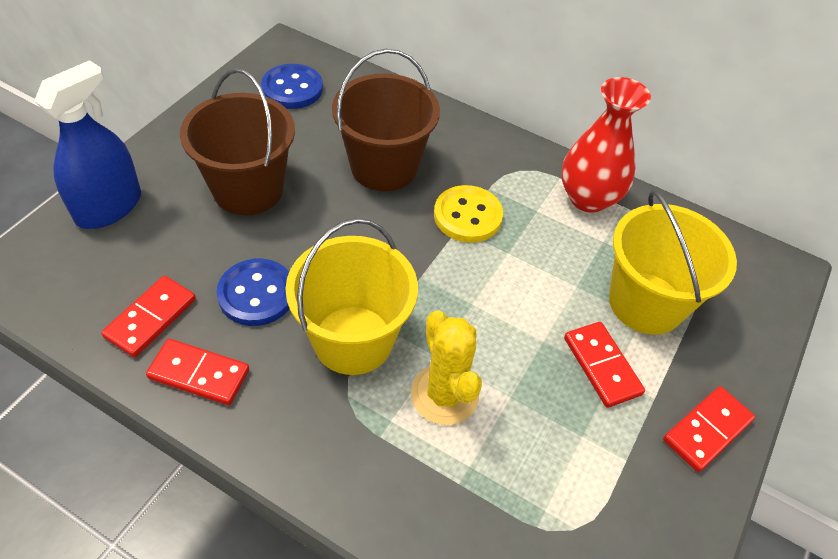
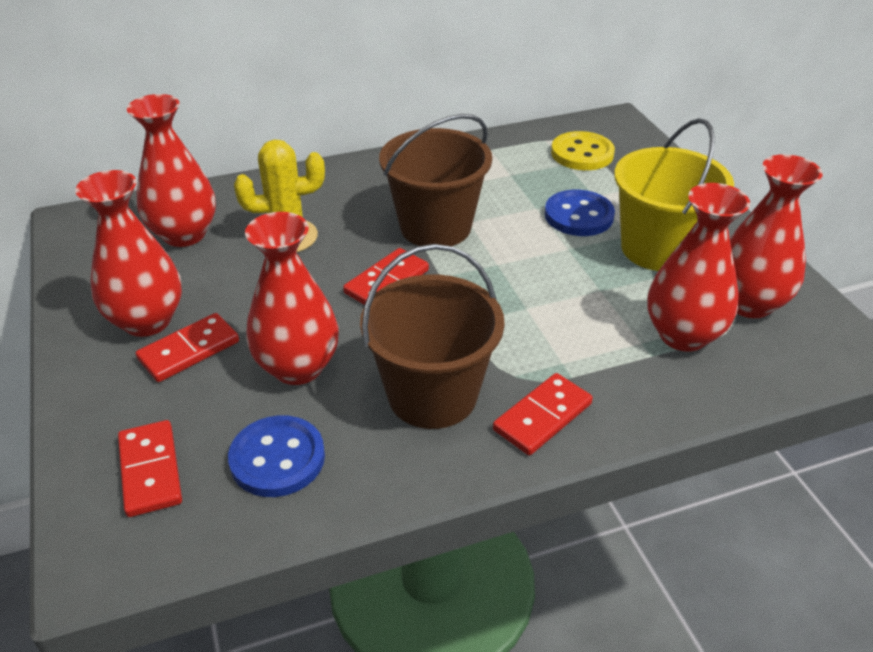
blue spray bottle: [34,60,141,229] = 1 -> none = 0
red vase: [561,77,651,213] = 1 -> [75,170,182,337] [127,94,216,247] [245,212,338,385] [647,183,750,352] [730,154,823,318] = 5
yellow bucket: [285,218,418,375] [609,190,737,335] = 2 -> [614,118,734,271] = 1

